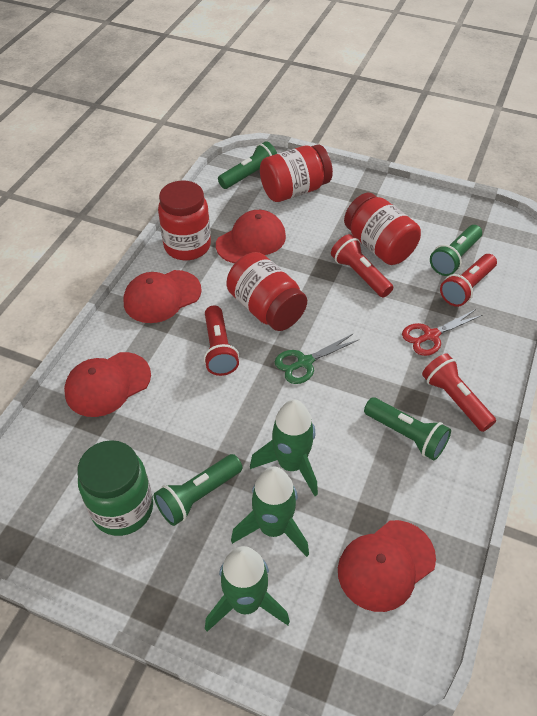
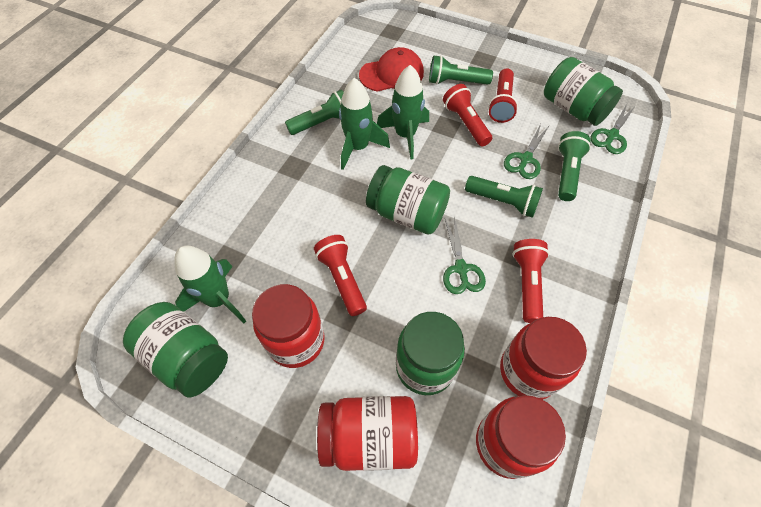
green jar: [77,440,153,536] = 1 -> [123,302,228,397] [366,165,450,235] [396,312,465,395] [544,57,623,126] = 4
green scissors: [275,334,358,384] = 1 -> [443,216,486,294] [504,124,549,179] [591,104,634,154] = 3
red cap: [64,352,151,417] [123,270,202,323] [216,210,286,263] [338,520,436,612] = 4 -> [359,47,424,92] = 1
red scissors: [402,309,482,356] = 1 -> none = 0

